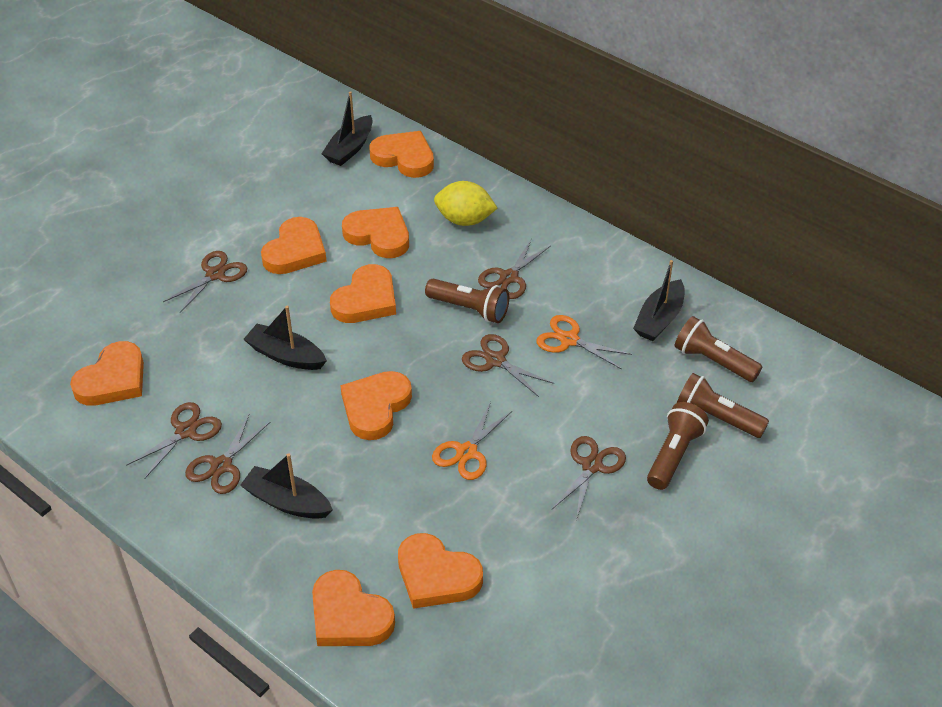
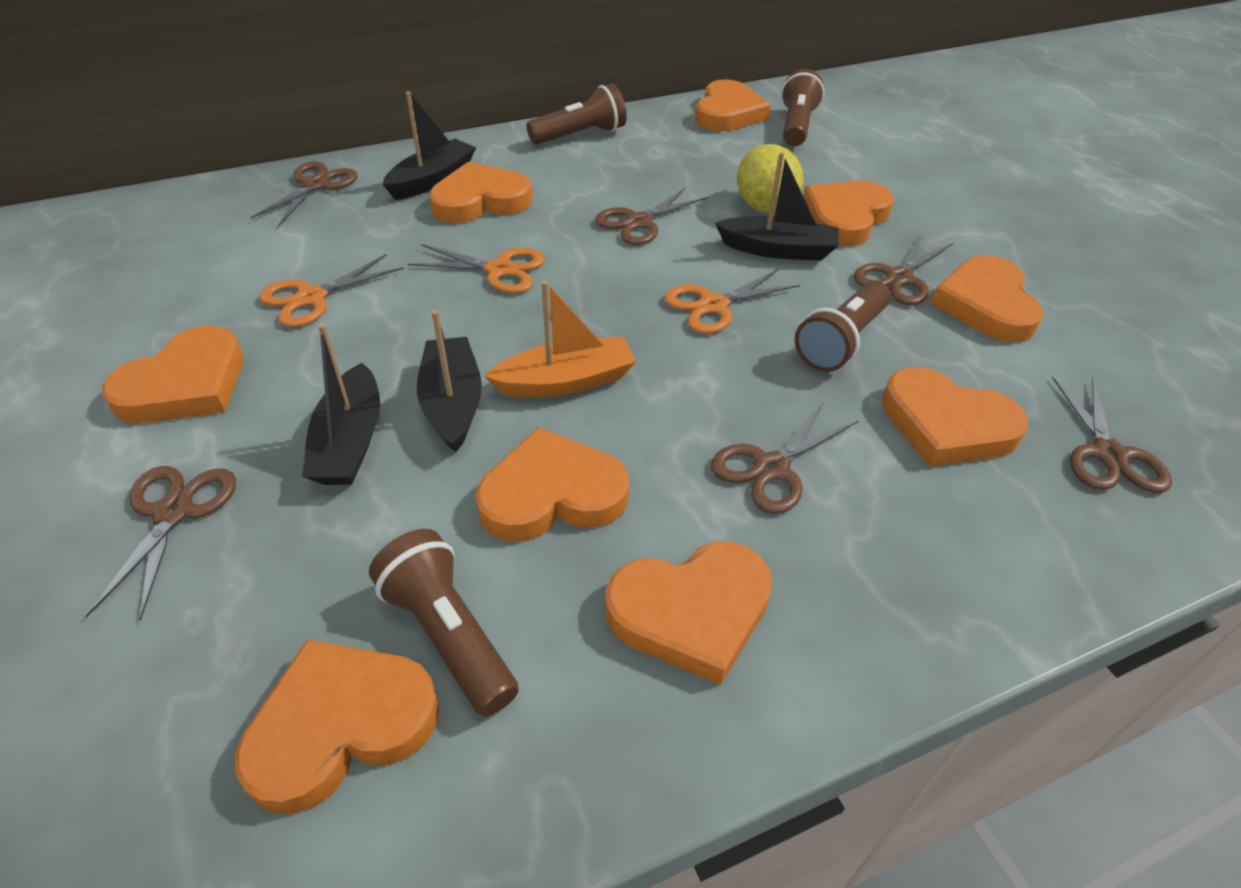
orange boat: none = 0 -> [484,281,636,397] = 1
orange heart: [70,341,144,406] [261,217,327,274] [312,570,395,646] [330,264,396,323] [340,371,412,440] [342,207,409,258] [370,131,434,178] [398,533,483,609] = 8 -> [102,325,244,424] [235,640,440,815] [429,162,533,223] [476,427,629,542] [605,541,773,685] [695,79,771,131] [803,181,894,246] [882,367,1028,467] [930,255,1044,343] = 9
orange scissors: [432,402,512,480] [536,315,632,369] = 2 -> [259,254,404,327] [408,244,545,293] [664,269,800,334] = 3

